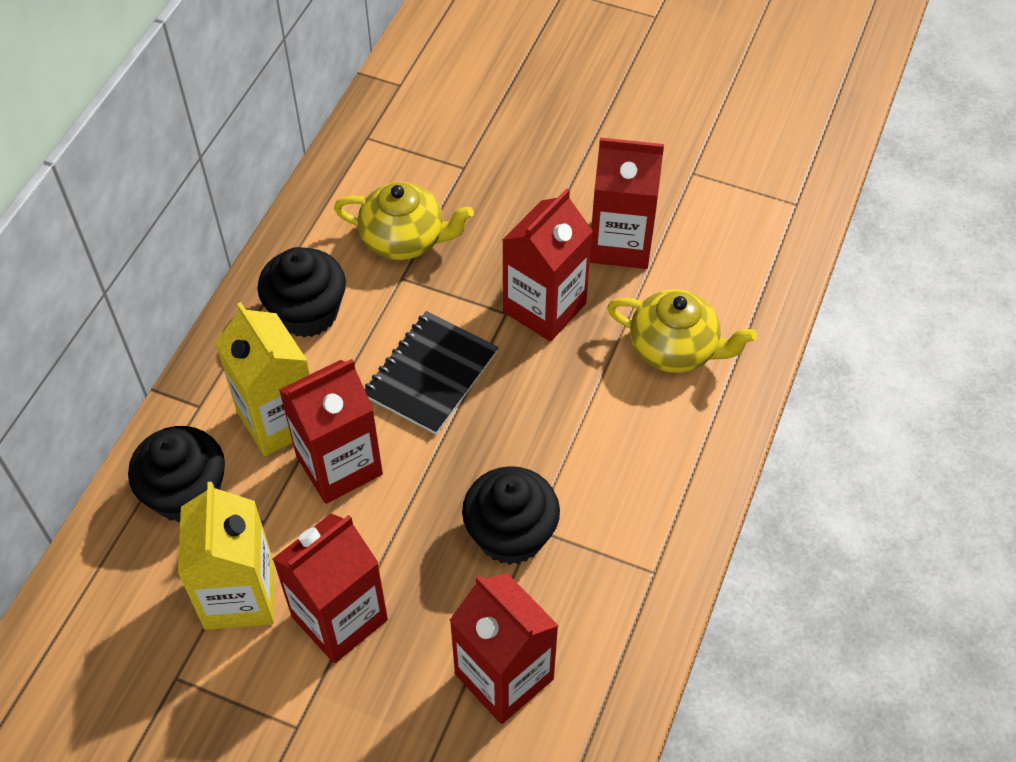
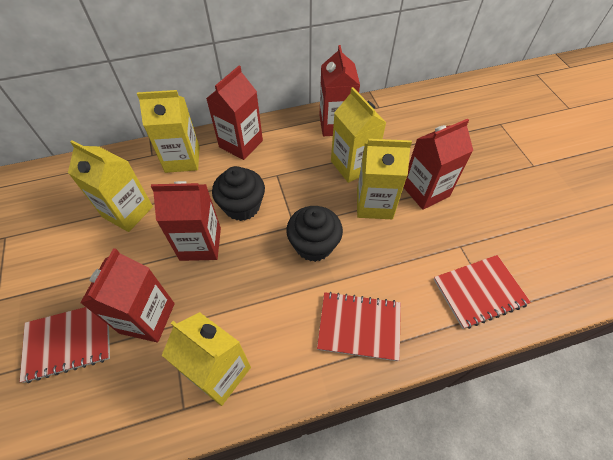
black cupcake: [128,426,225,523] [258,247,346,338] [462,466,560,565] = 3 -> [212,166,265,221] [286,206,343,262] = 2
black notebook: [365,311,498,435] = 1 -> none = 0
red notebook: none = 0 -> [20,307,110,383] [317,292,401,361] [434,255,531,329] = 3
yellow carton: [178,482,274,630] [215,302,310,456] = 2 -> [68,140,153,232] [137,90,200,173] [162,312,251,406] [331,87,386,183] [357,139,412,219] = 5
yellow teapot: [334,182,474,260] [607,289,757,373] = 2 -> none = 0

